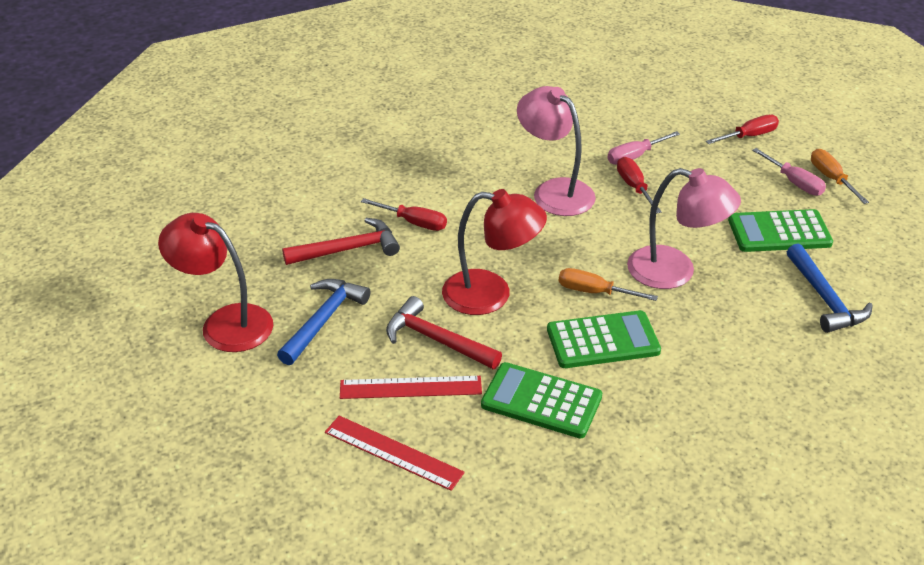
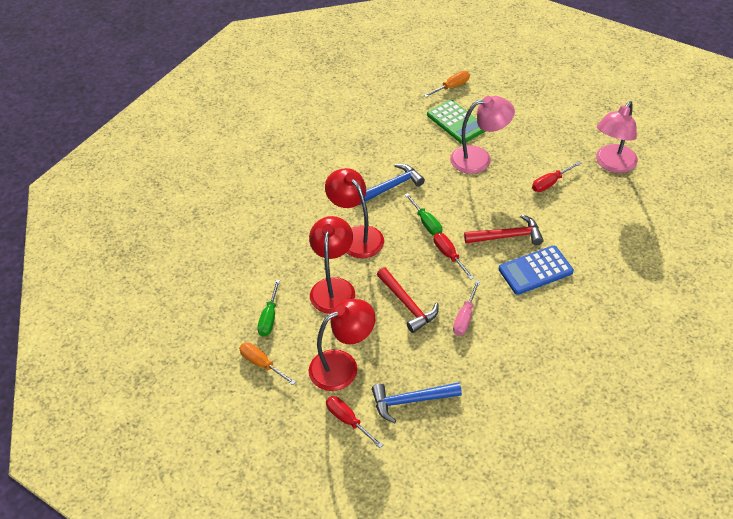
blue calculator: none = 0 -> [498,245,574,295] = 1
green calculator: [481,362,602,439] [547,310,661,368] [728,209,833,252] = 3 -> [427,100,486,144] = 1
green screwdriver: none = 0 -> [257,280,280,337] [405,193,442,236] = 2
pink screwdriver: [607,131,680,165] [752,148,826,196] = 2 -> [453,280,480,336] = 1
red lamp: [158,213,273,352] [442,189,547,315] = 2 -> [309,216,355,314] [309,299,375,391] [325,168,384,258] = 3
red ruler: [325,416,465,491] [340,376,482,399] = 2 -> none = 0

